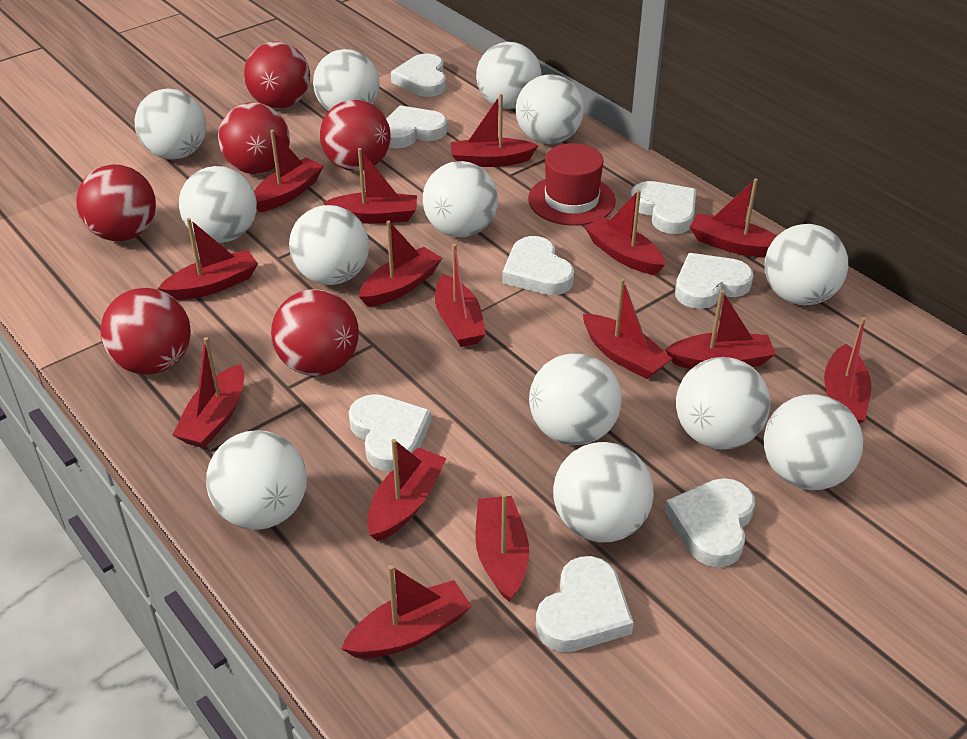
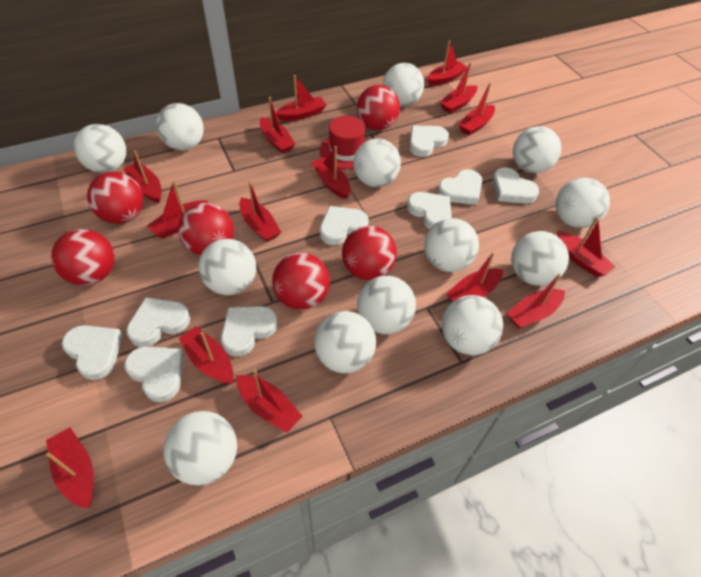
white heart: [349,394,431,471] [386,105,447,148] [391,53,446,97] [502,236,574,295] [536,556,634,652] [631,181,696,234] [665,478,755,567] [675,253,753,309] = 8 -> [62,325,123,380] [124,346,184,402] [126,297,190,347] [221,306,278,357] [320,206,369,245] [407,192,452,229] [409,126,449,157] [437,169,482,205] [492,167,539,204] = 9

